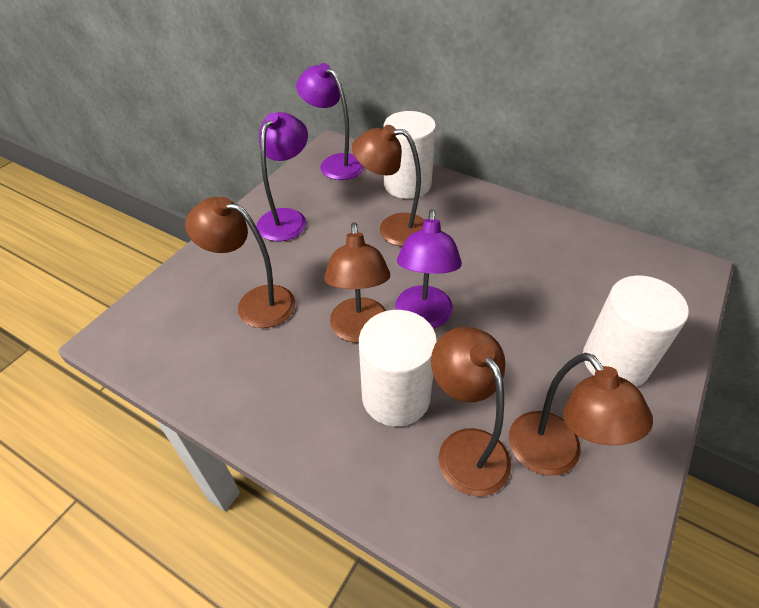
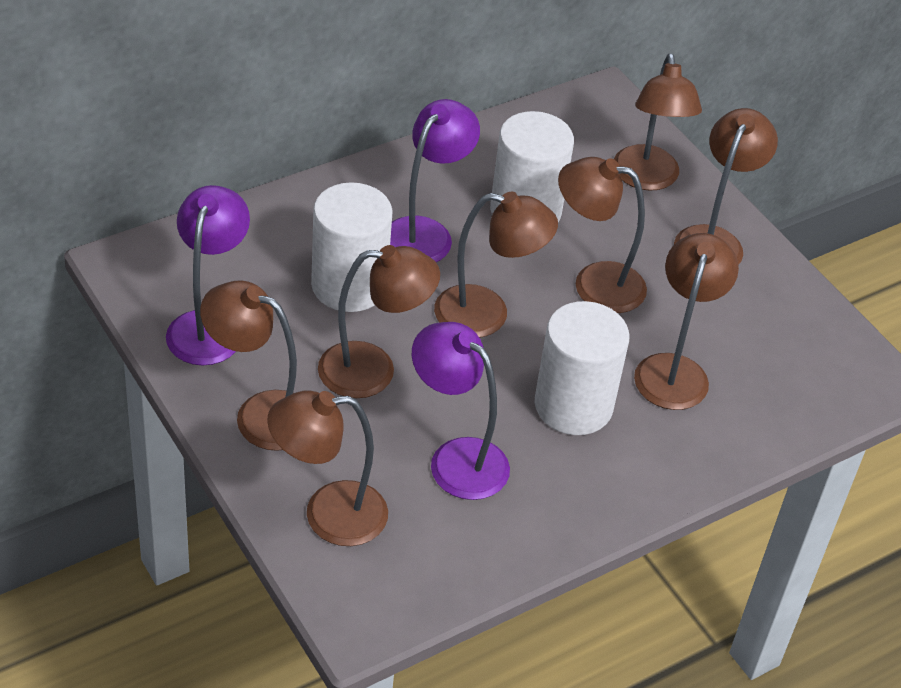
brown lamp: [185,197,295,328] [324,222,390,343] [352,125,424,247] [431,327,511,496] [509,353,653,476] = 5 -> [200,281,297,451] [267,390,388,546] [318,245,440,398] [434,192,558,338] [558,157,647,313] [614,54,702,191] [634,233,739,410] [674,108,778,265] = 8

